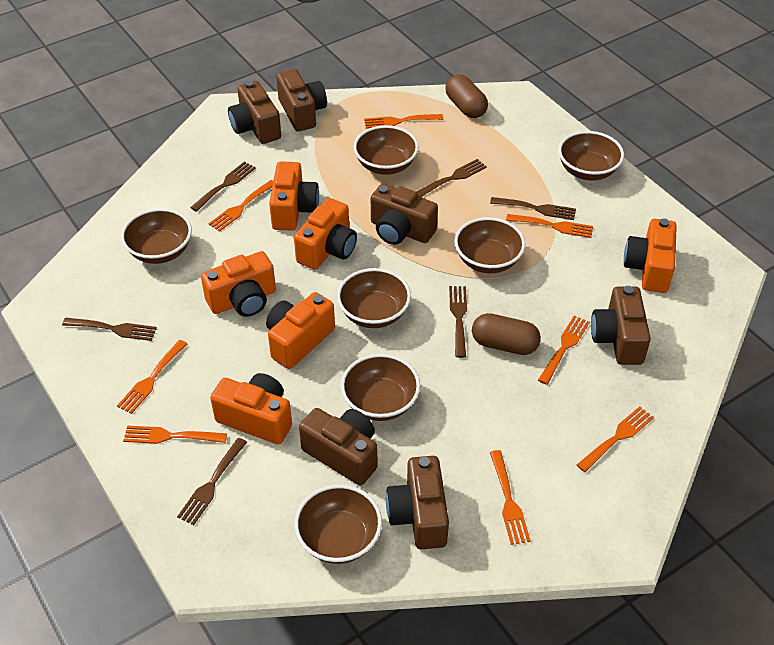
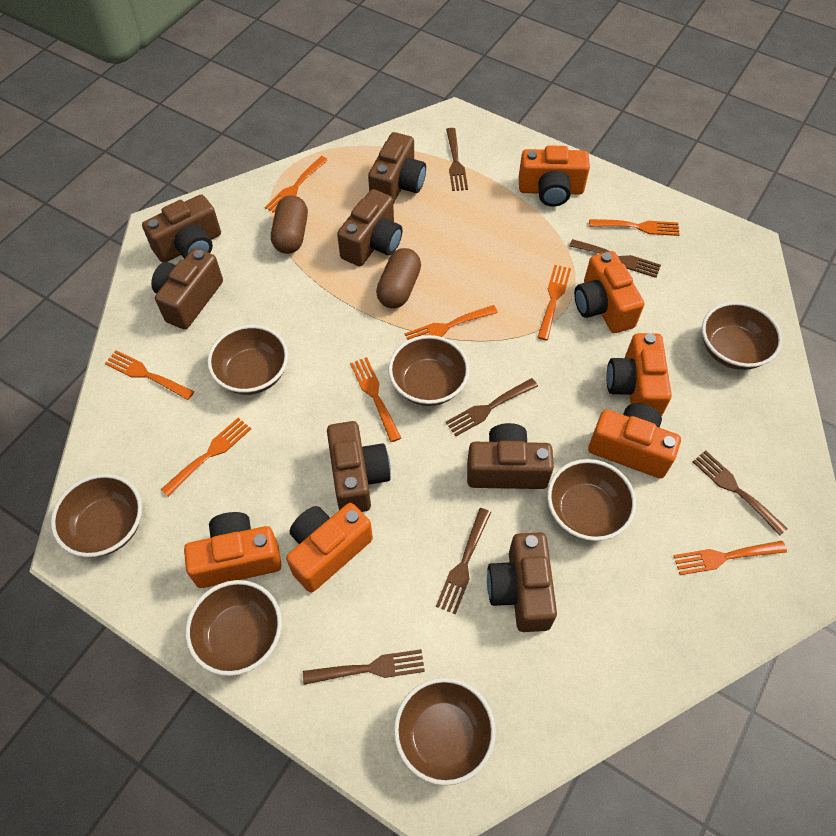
brown camera: [228,81,281,144] [276,69,327,132] [299,408,377,485] [371,184,438,245] [386,456,449,549] [591,286,651,365] = 6 -> [142,195,221,263] [151,248,223,330] [327,421,391,512] [337,189,403,266] [368,132,426,205] [467,423,554,489] [487,532,557,632] = 7

